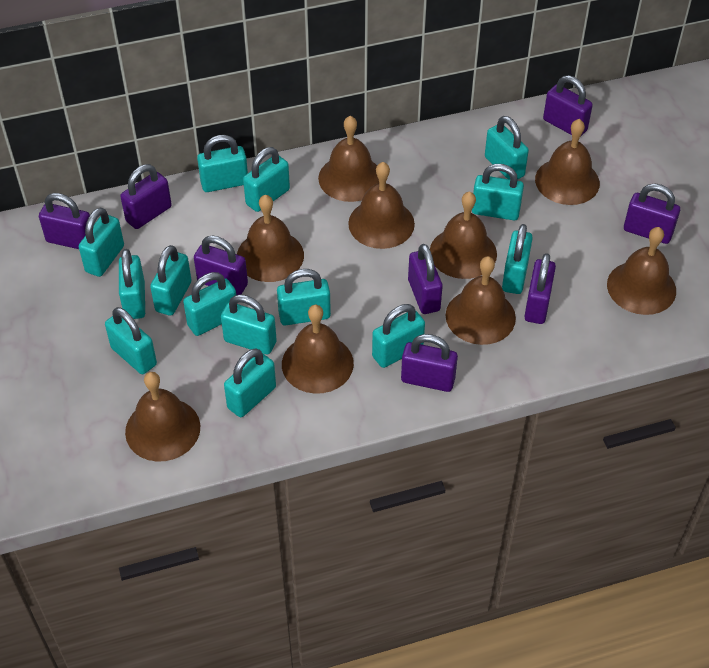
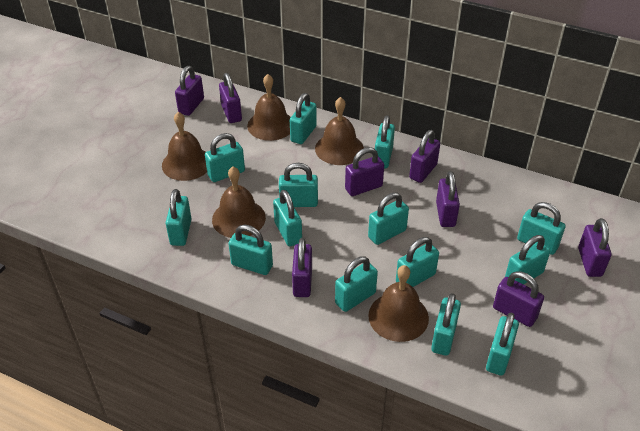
brown bell: [125,372,200,461] [237,195,304,282] [282,305,354,394] [318,116,379,202] [348,162,415,249] [430,191,497,279] [446,256,516,345] [535,119,600,205] [607,227,676,315] = 9 -> [162,112,207,181] [212,166,266,238] [247,74,291,141] [315,97,364,165] [368,265,429,342] = 5

